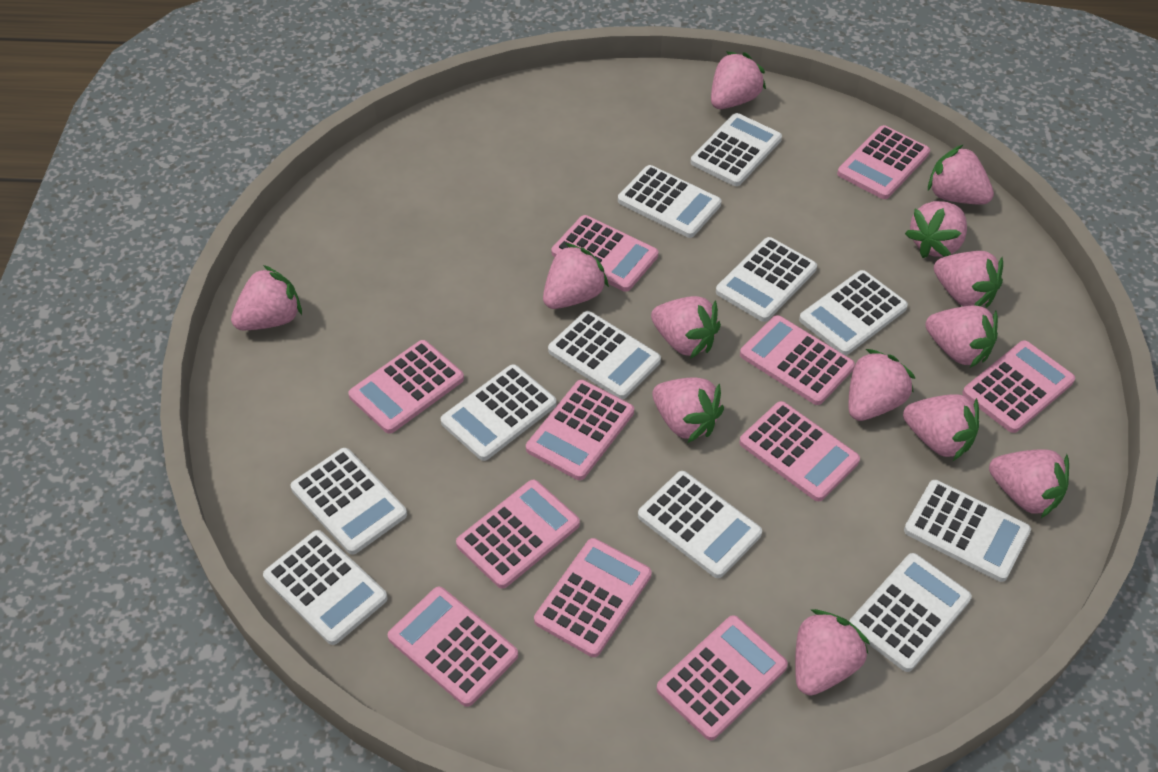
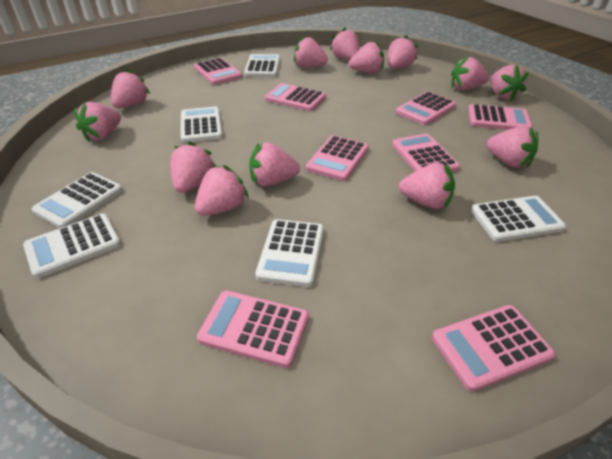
pink calculator: [348,340,464,434] [388,587,518,707] [456,480,580,589] [526,380,634,480] [534,538,652,657] [552,215,658,292] [656,615,788,740] [739,401,860,501] [740,315,855,405] [837,125,930,199] [962,340,1075,433] = 11 -> [194,58,242,85] [197,290,309,368] [265,83,326,111] [306,135,369,181] [392,134,460,172] [396,92,456,125] [432,305,555,392] [468,104,533,130] = 8
white calculator: [263,530,388,645] [291,448,407,555] [441,364,557,461] [548,311,661,399] [618,165,721,238] [638,471,762,578] [690,113,782,186] [716,237,817,322] [799,270,908,355] [849,553,972,672] [904,480,1031,582] = 11 -> [23,214,121,279] [32,172,123,228] [181,107,223,143] [244,54,280,77] [255,219,324,287] [471,196,566,242] = 6

